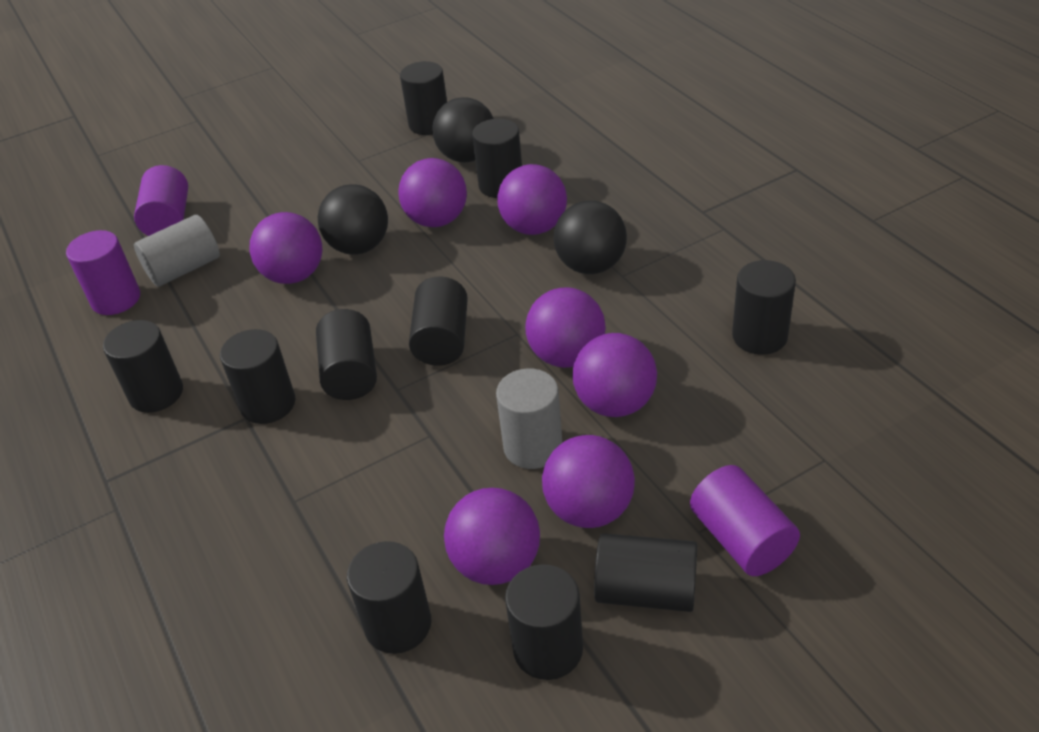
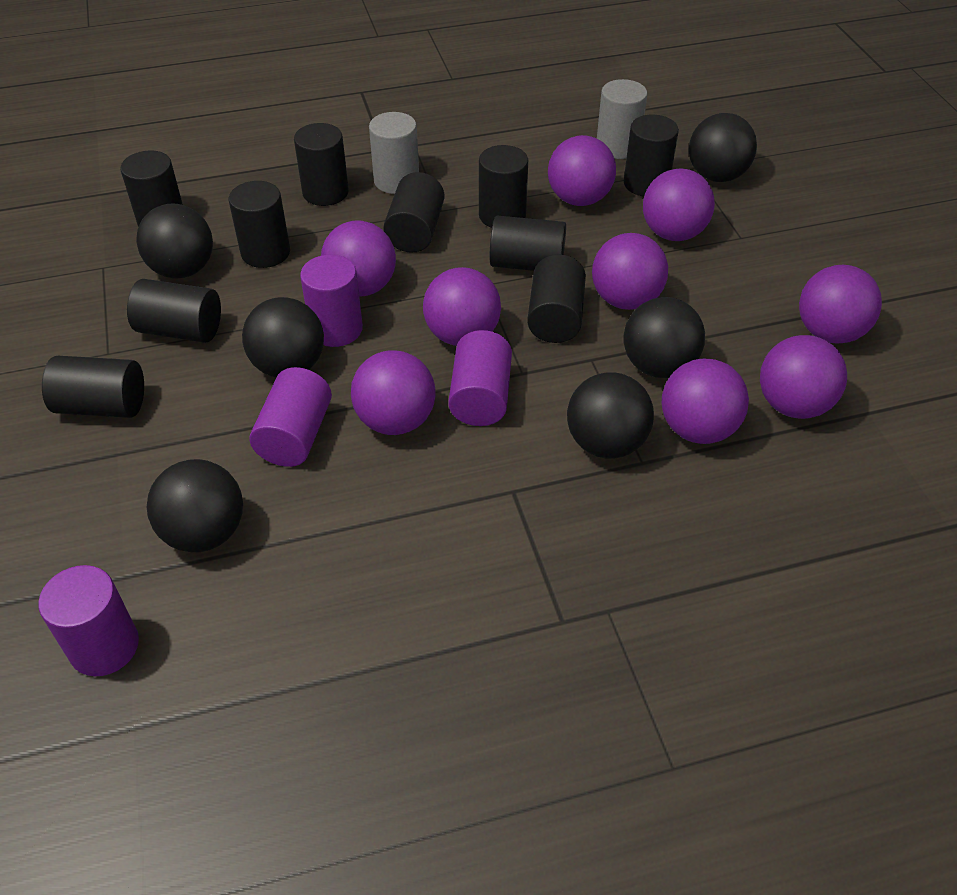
black ball: [318,184,388,255] [432,97,494,162] [553,200,627,274] = 3 -> [136,203,213,278] [147,459,243,552] [242,297,324,377] [567,372,654,458] [624,297,705,378] [689,113,757,182] = 6
purple ball: [250,212,322,284] [398,158,467,227] [444,488,540,585] [497,164,567,235] [525,287,606,368] [542,435,635,528] [572,333,657,417] = 7 -> [321,220,396,297] [351,351,435,435] [423,267,501,346] [548,135,616,206] [592,233,668,310] [643,169,715,241] [662,359,749,444] [760,335,847,419] [799,265,882,344] = 9
purple cylinder: [66,230,140,315] [134,165,188,236] [690,465,800,576] = 3 -> [38,565,139,676] [249,367,332,467] [300,255,363,347] [448,330,512,426] = 4

